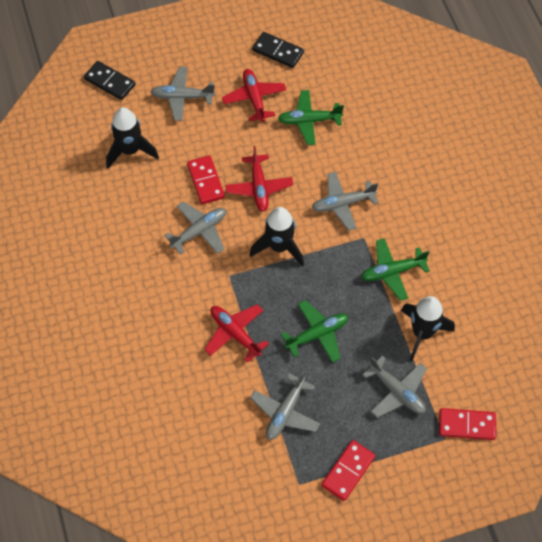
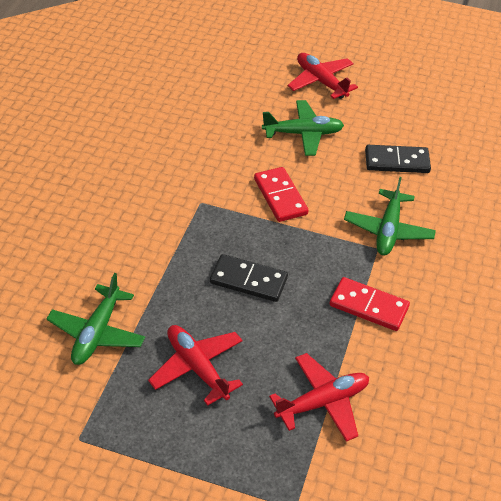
black rocket: [106,107,159,169] [250,207,304,266] [401,296,455,361] = 3 -> none = 0
grey plane: [151,67,215,121] [164,201,226,255] [250,371,320,440] [312,172,378,231] [363,356,427,418] = 5 -> none = 0
red domino: [187,155,225,204] [322,440,375,501] [439,408,496,440] = 3 -> [254,167,309,222] [330,277,410,331] = 2

